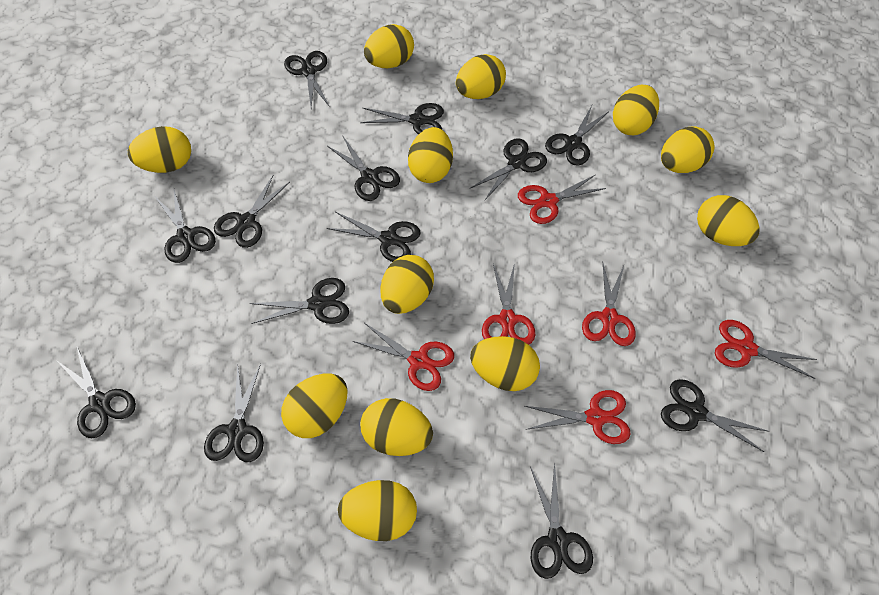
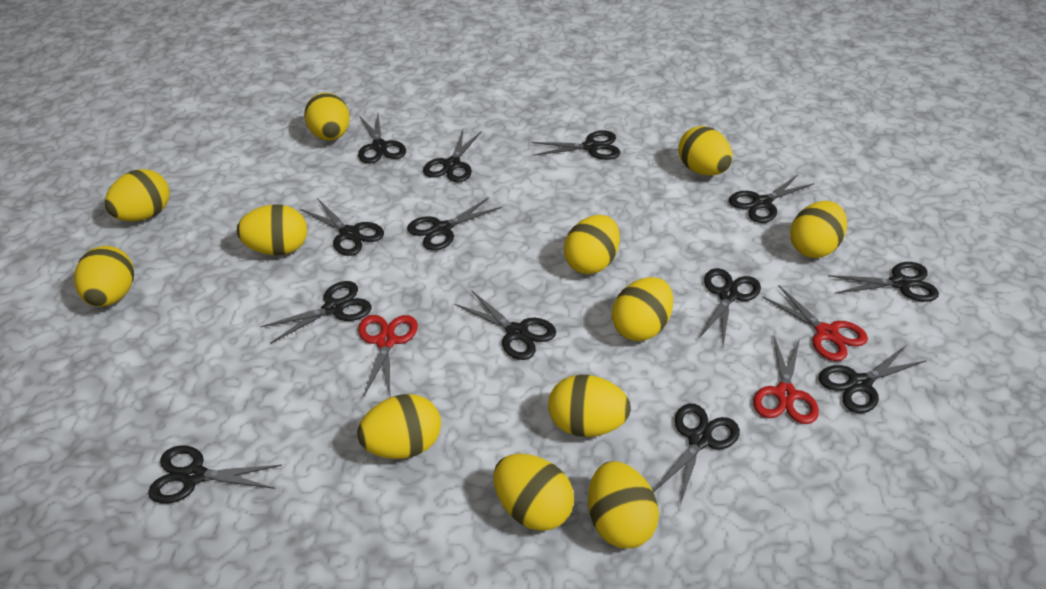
red scissors: [353,323,454,391] [482,263,535,345] [518,175,606,224] [525,390,631,444] [582,263,636,346] [715,320,817,379] = 6 -> [358,315,418,398] [753,336,819,424] [762,286,868,361] = 3

